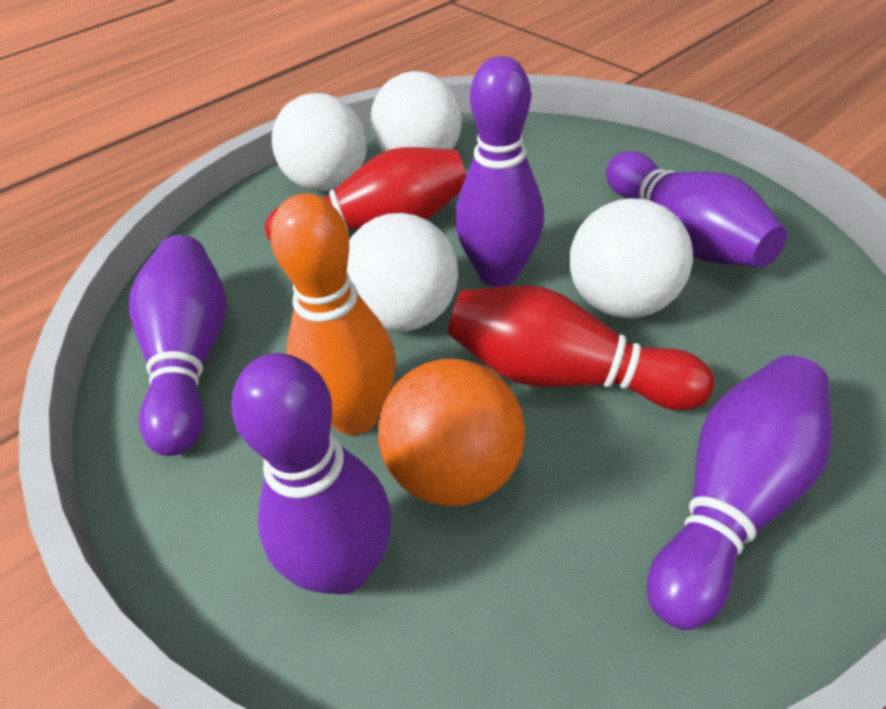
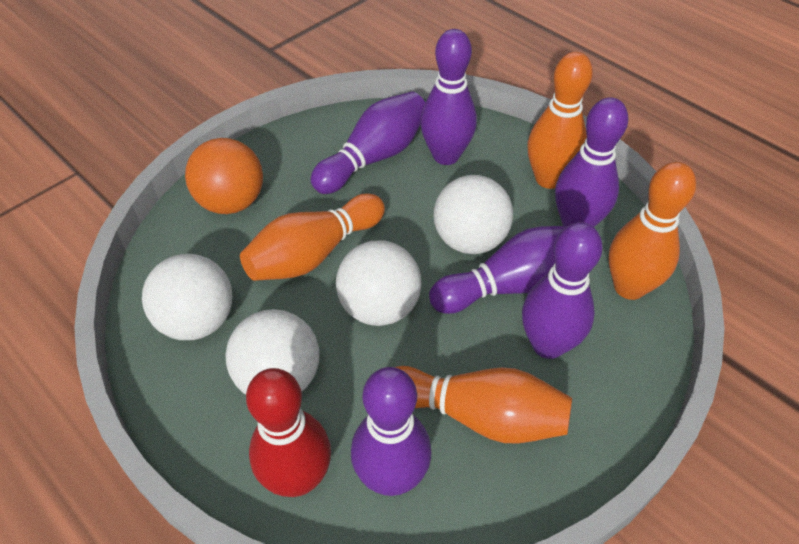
orange bowling pin: [270,193,396,435] = 1 -> [240,193,385,281] [395,366,572,443] [528,52,593,189] [609,162,696,300] = 4
purple bowling pin: [129,235,227,456] [231,353,392,594] [455,56,544,287] [606,151,787,267] [647,355,832,630] = 5 -> [311,92,425,194] [351,367,431,496] [420,29,477,165] [429,226,567,314] [522,222,603,359] [555,97,628,227] = 6
red bowling pin: [265,147,466,242] [448,285,714,410] = 2 -> [246,368,331,497] = 1

